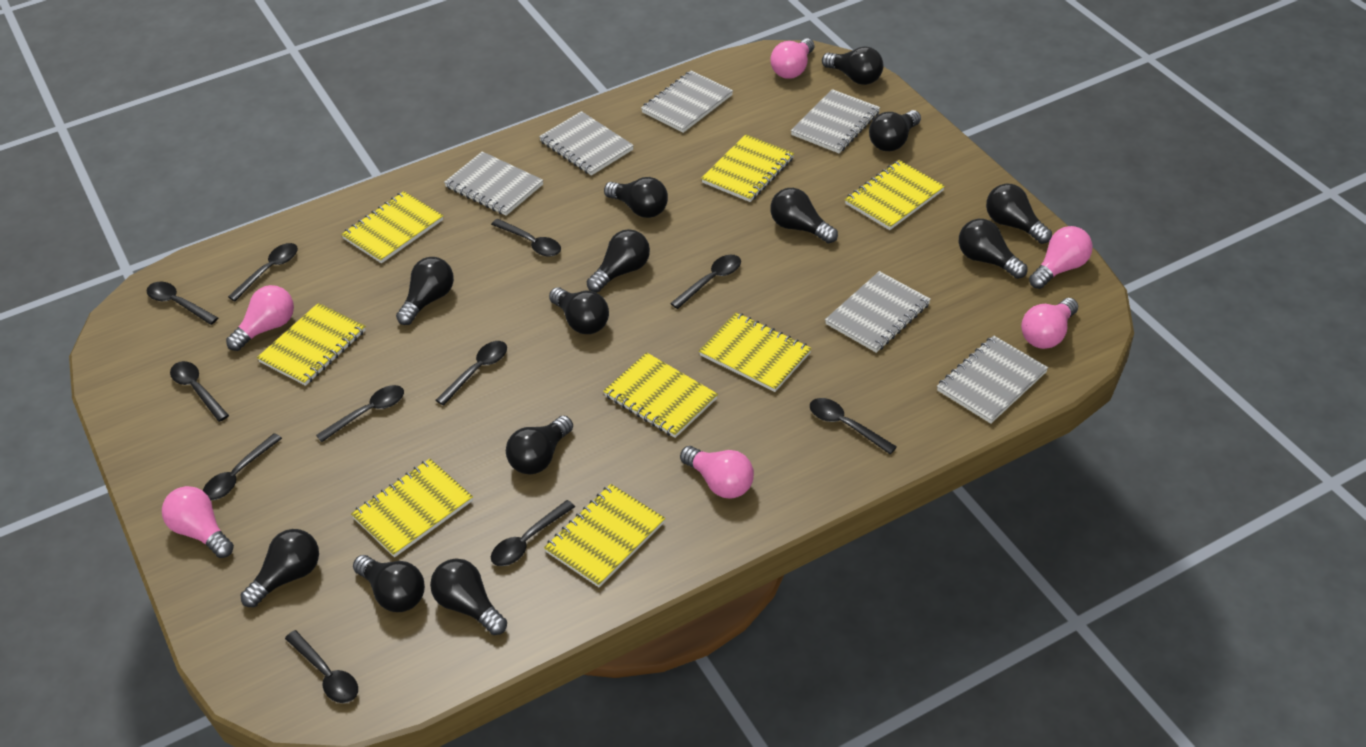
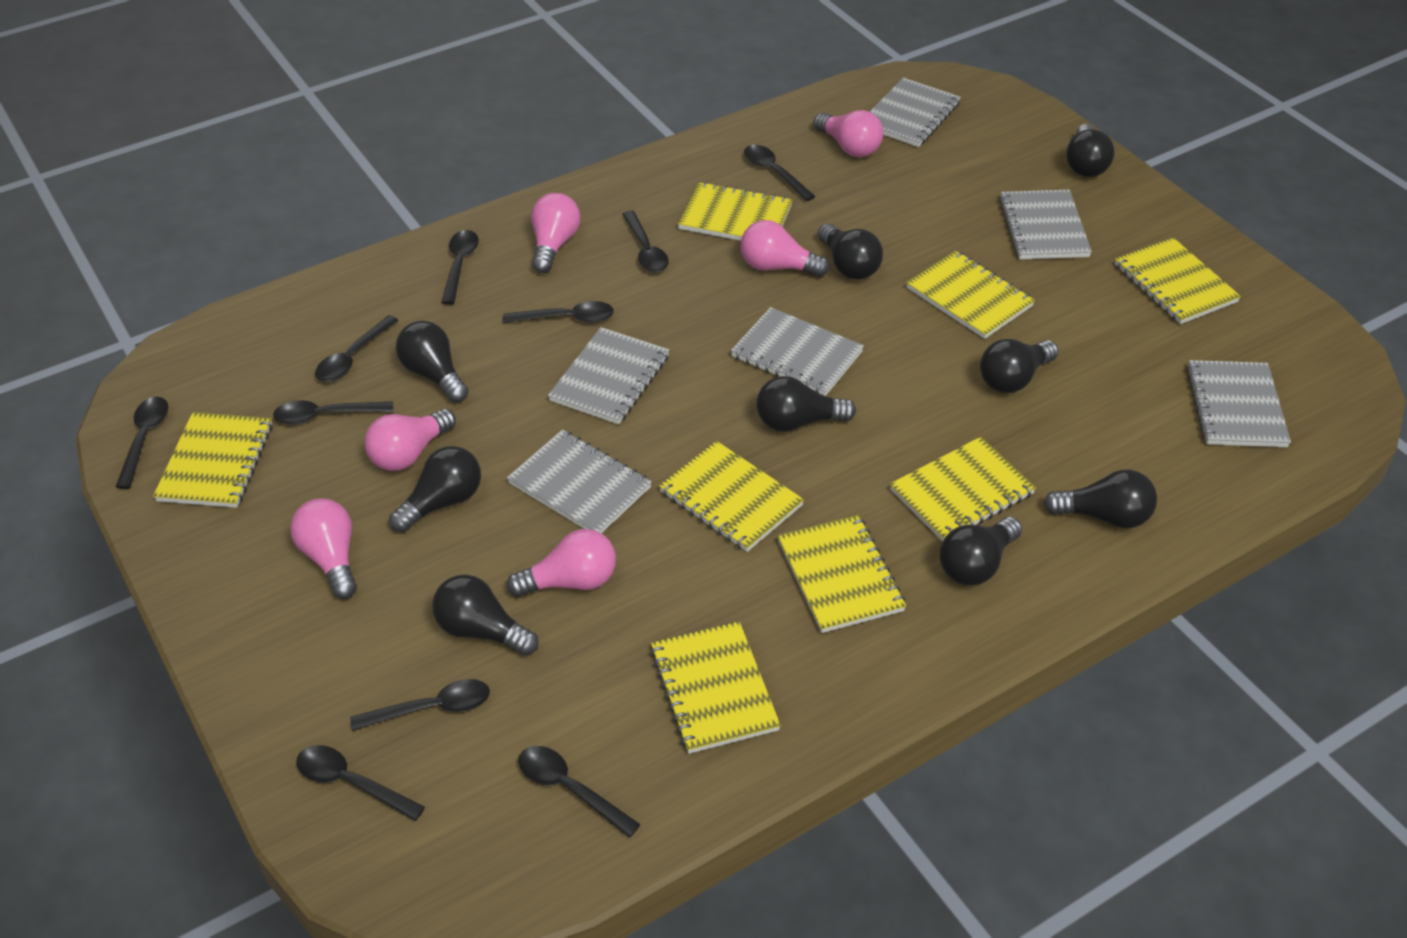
black light bulb: [241,529,319,607] [353,555,425,612] [396,257,454,325] [430,559,507,635] [506,415,573,475] [549,287,609,334] [587,229,650,292] [604,177,668,218] [770,188,838,244] [822,47,883,85] [869,110,921,151] [959,219,1028,279] [986,184,1052,244] = 13 -> [389,446,481,532] [396,321,469,403] [432,574,539,656] [756,376,856,432] [818,223,883,280] [940,517,1022,586] [980,339,1059,393] [1044,470,1157,528] [1066,124,1115,177] = 9
black spoon: [147,282,218,325] [170,361,229,422] [203,433,282,500] [228,243,298,301] [285,630,358,703] [316,385,404,442] [436,341,507,406] [491,219,561,257] [491,500,575,566] [670,255,741,309] [810,398,897,454] = 11 -> [115,397,168,489] [273,400,393,425] [297,745,425,821] [315,315,399,381] [350,679,490,731] [441,230,479,305] [503,301,614,323] [519,746,641,838] [622,211,669,272] [744,145,815,201] = 10

